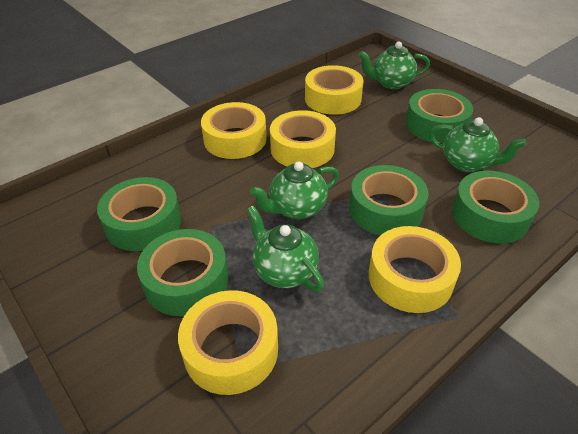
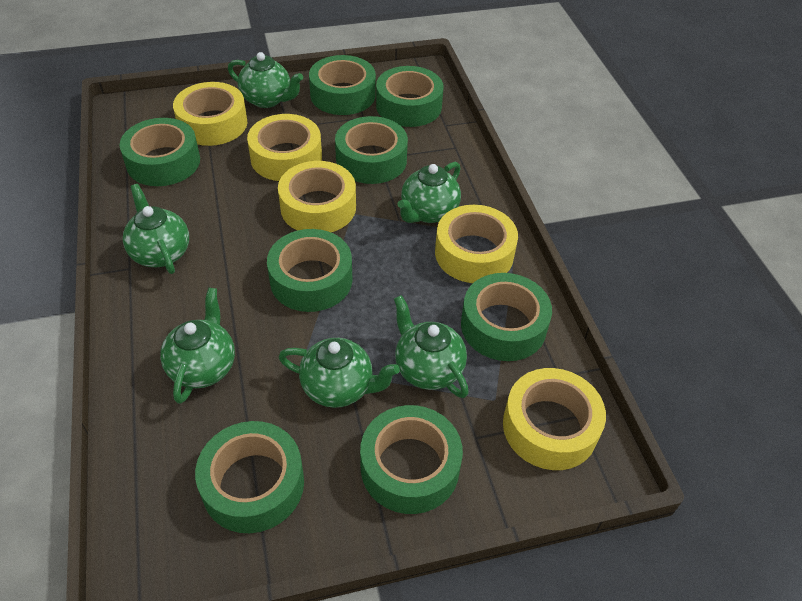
green tape: [97,177,181,251] [137,229,229,316] [349,165,428,235] [406,89,473,143] [452,171,540,243] = 5 -> [120,118,200,186] [195,421,304,533] [267,229,353,312] [309,55,376,115] [335,116,408,184] [360,405,463,514] [376,66,443,127] [461,273,552,361] = 8
green teapot: [246,206,324,292] [250,161,339,219] [359,42,430,89] [429,117,526,172] = 4 -> [123,184,189,274] [160,287,235,404] [228,52,303,108] [279,338,400,408] [394,295,469,398] [397,162,461,223] = 6

